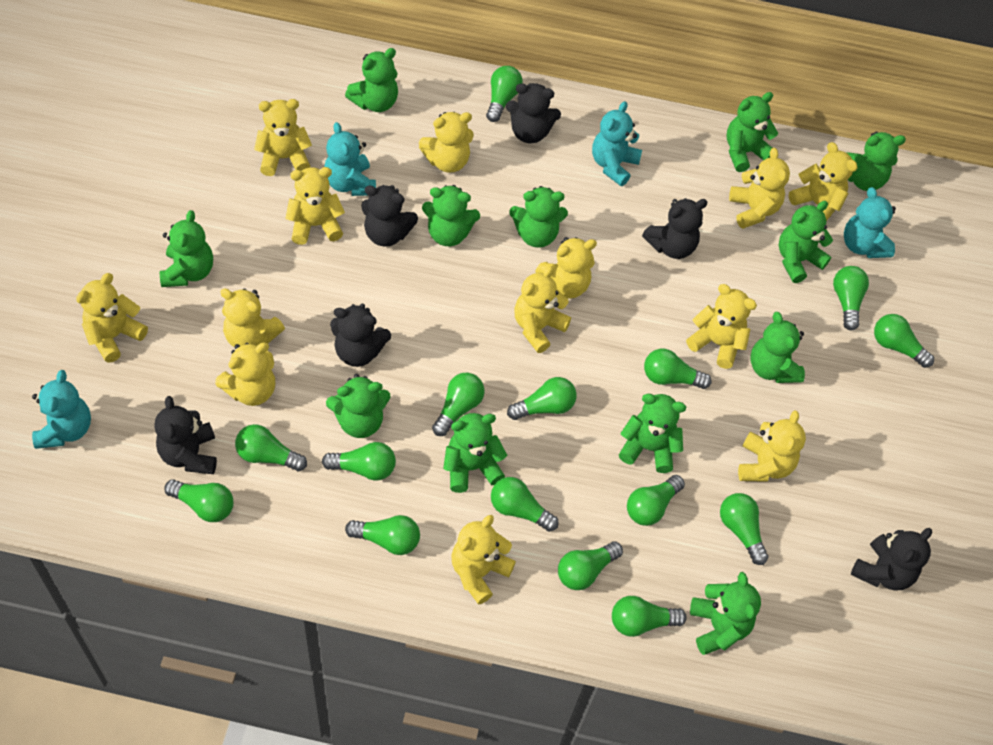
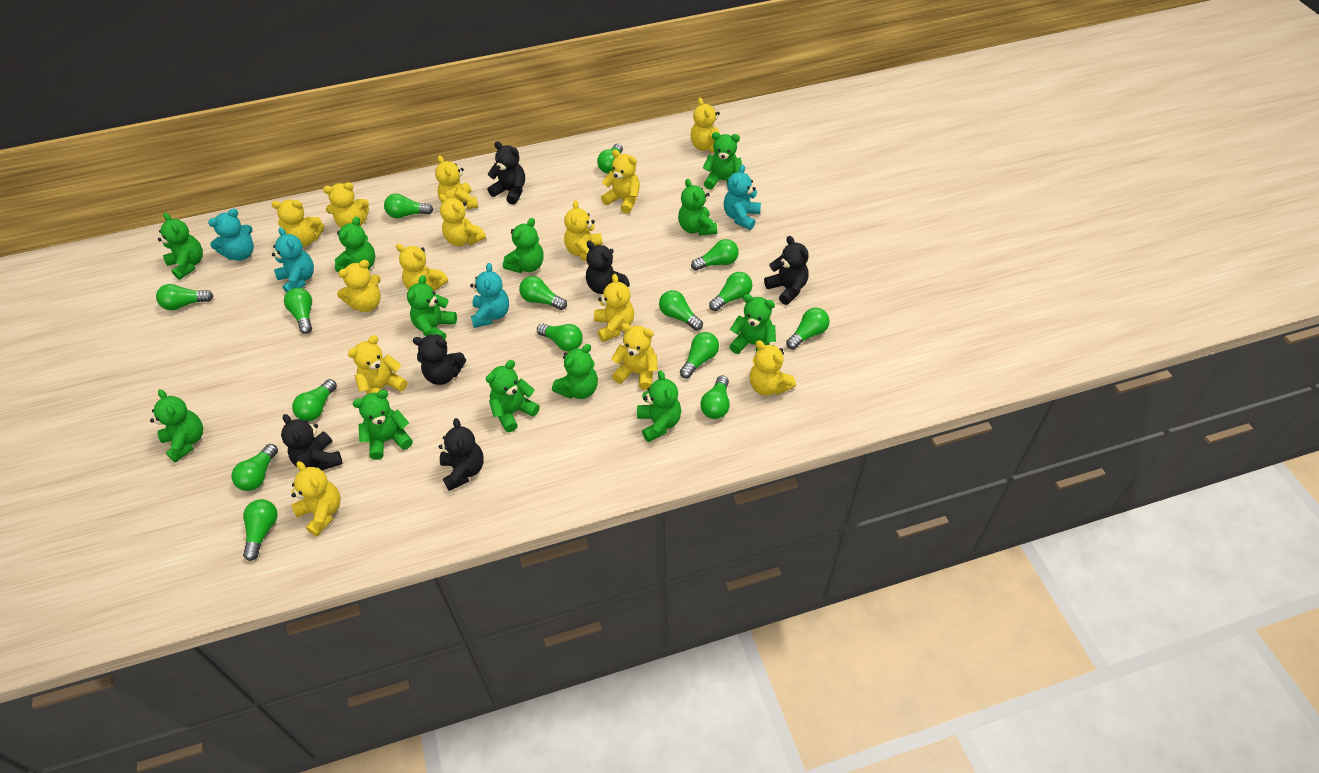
yellow teddy bear: [76,273,148,363] [215,343,275,406] [220,288,285,347] [254,99,312,176] [285,167,345,245] [419,112,474,173] [452,515,516,604] [514,266,571,353] [535,237,597,299] [686,284,757,369] [729,148,790,229] [738,410,806,482] [789,142,858,221] = 13 -> [271,199,325,247] [291,461,341,536] [323,182,369,228] [337,260,381,312] [348,335,408,394] [396,244,448,291] [435,155,478,209] [439,194,486,246] [564,200,603,261] [594,274,634,342] [601,150,640,214] [611,323,658,390] [691,98,720,153] [749,340,796,396] = 14

